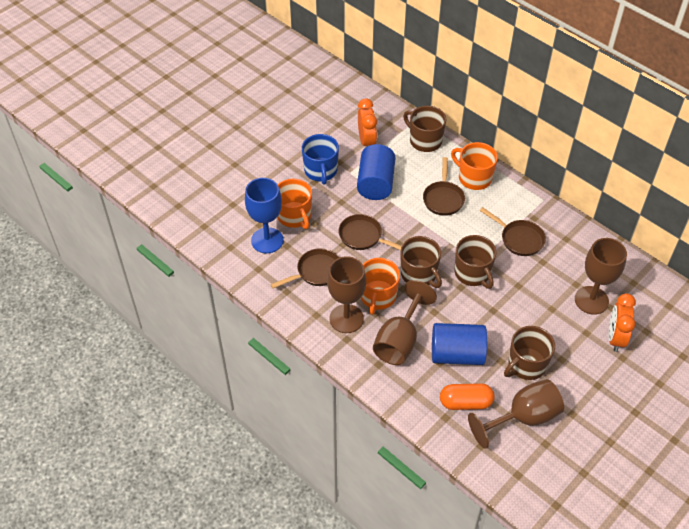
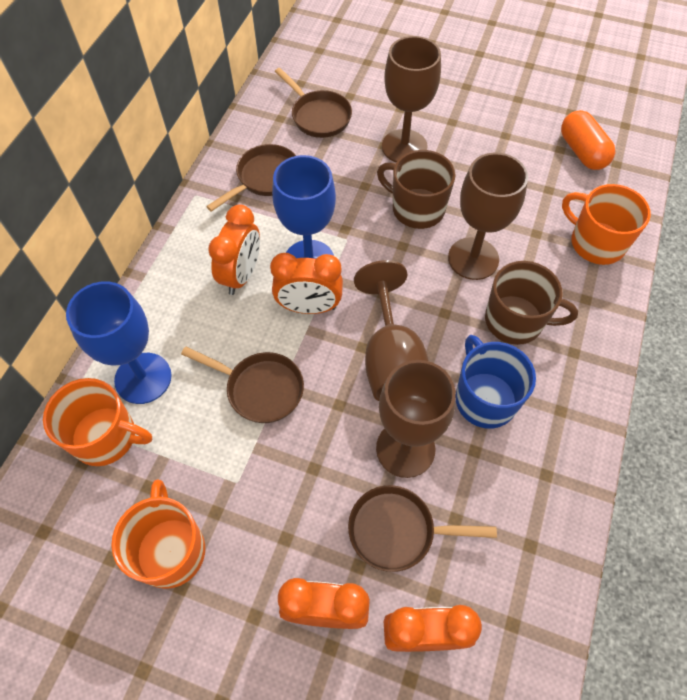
blue cylinder: [357,144,396,200] [432,323,487,365] = 2 -> none = 0
blue goblet: [245,178,284,253] = 1 -> [66,281,172,404] [272,155,336,259] = 2
brown mug: [400,236,442,288] [403,106,447,152] [455,235,496,289] [504,326,555,380] = 4 -> [377,150,456,229] [485,261,578,345] = 2
orange clock: [358,99,377,146] [609,293,636,352] = 2 -> [208,205,260,295] [270,253,343,314] [278,578,370,629] [384,605,482,652] = 4

